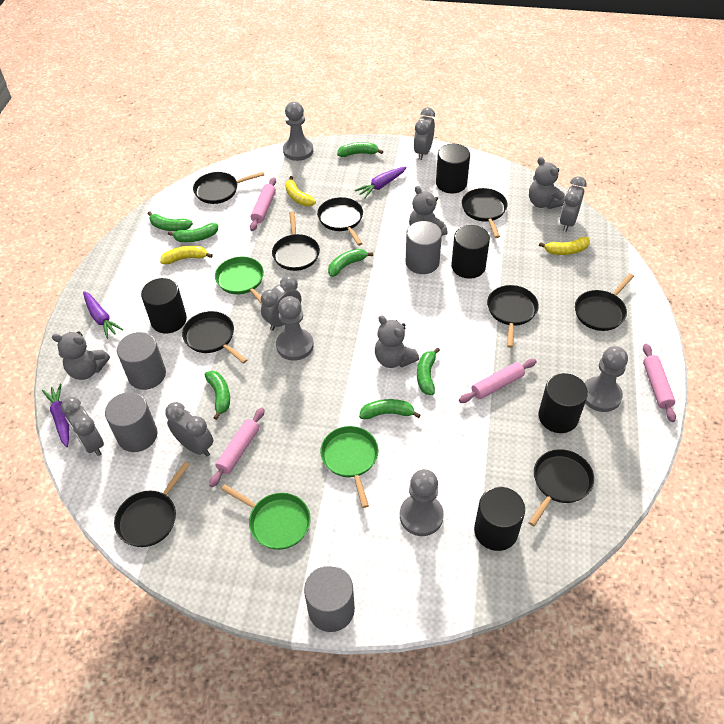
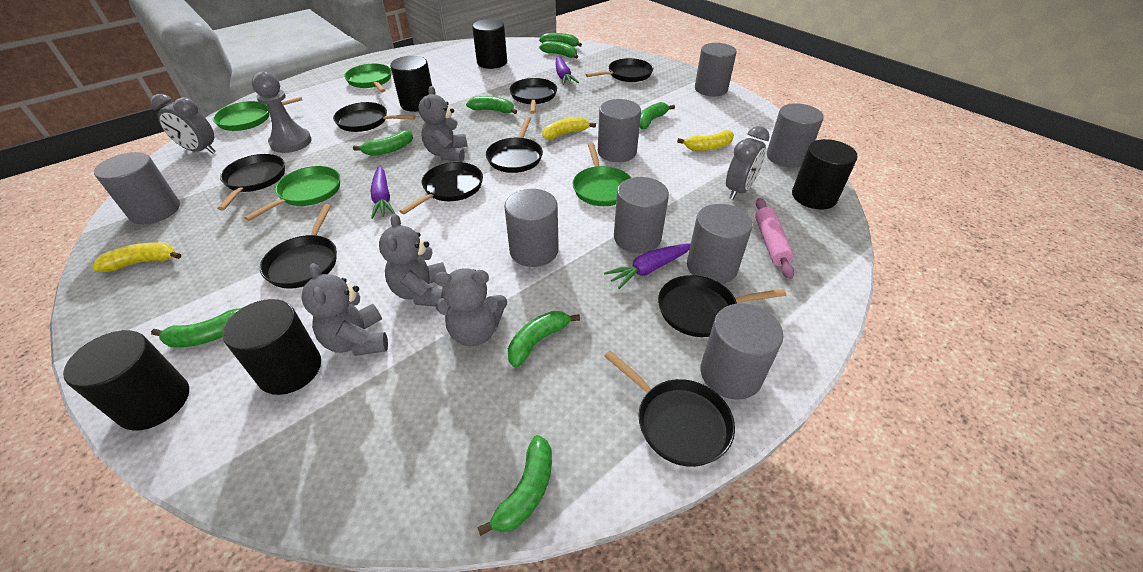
green banana: [148,211,193,231] [168,223,218,242] [205,371,230,420] [328,249,373,277] [337,142,383,157] [359,399,420,419] [417,348,440,395] = 7 -> [151,308,241,347] [353,130,413,156] [466,96,517,114] [477,435,552,536] [508,311,580,368] [539,33,582,47] [539,41,578,59] [639,102,675,130] = 8
green pan: [215,257,264,304] [221,484,311,550] [320,426,378,508] = 3 -> [213,97,302,131] [244,166,340,221] [344,64,392,93] [573,143,631,206] = 4
grey clock: [61,397,104,456] [165,402,213,456] [261,276,301,331] [414,108,435,160] [560,176,587,232] = 5 -> [150,94,216,154] [726,126,770,200] = 2
grey cylinder: [105,392,158,452] [117,332,166,390] [304,565,355,632] [406,221,442,274] = 4 -> [94,152,180,224] [504,189,559,267] [598,99,641,162] [614,177,669,253] [687,204,753,284] [695,43,737,96] [701,303,784,400] [767,103,824,168] = 8
grey pawn: [276,296,314,361] [283,102,313,161] [400,469,444,536] [585,346,628,412] = 4 -> [251,71,312,153] = 1
pink rolling pin: [209,408,264,487] [250,177,276,231] [459,359,537,403] [643,344,676,422] = 4 -> [755,198,795,279] = 1

